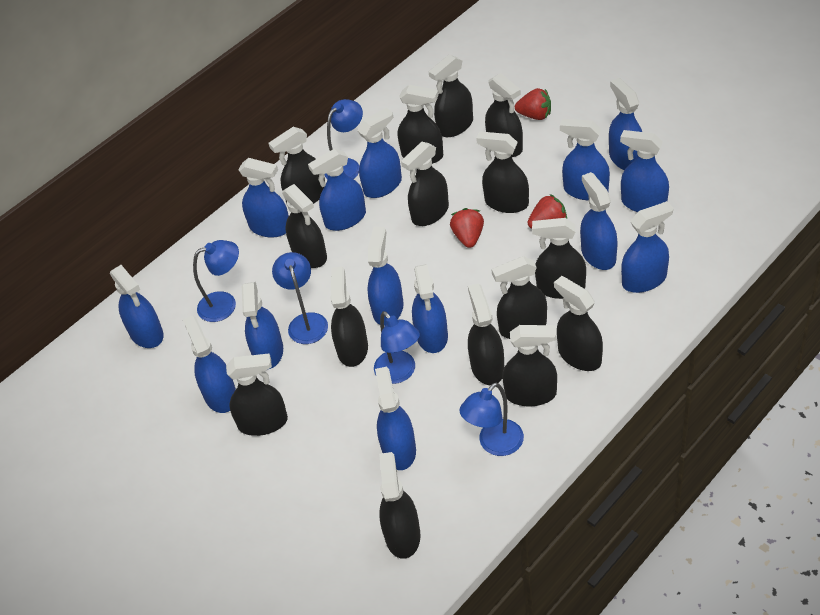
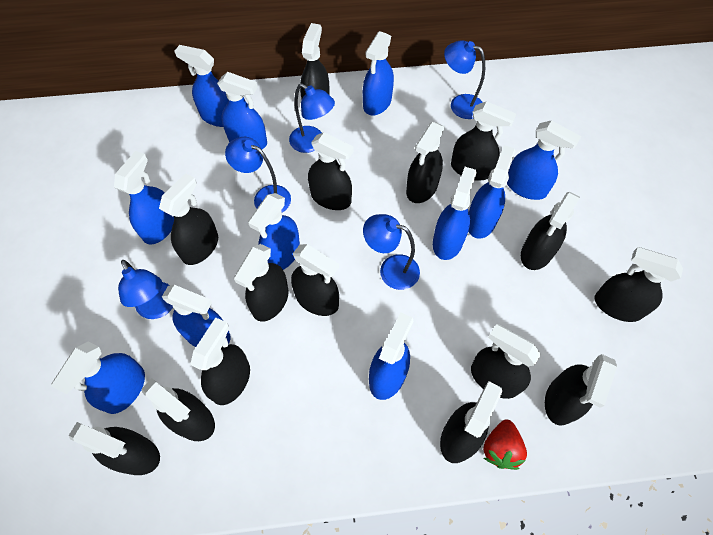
blue spray bottle: [110,265,164,348] [183,316,236,413] [238,158,289,237] [242,282,283,369] [308,149,366,231] [357,108,402,198] [367,227,404,326] [375,367,416,470] [412,264,448,353] [560,119,610,200] [580,172,618,270] [609,78,642,170] [620,130,669,212] [621,201,673,293] = 14 -> [51,341,145,414] [114,151,174,245] [162,285,231,347] [175,45,228,127] [217,72,267,149] [248,193,300,270] [363,31,394,115] [369,313,414,400] [433,167,477,260] [468,145,516,239] [507,120,581,200] = 11
red strawberry: [450,208,484,248] [515,88,551,120] [527,194,567,229] = 3 -> [483,420,527,470] = 1

